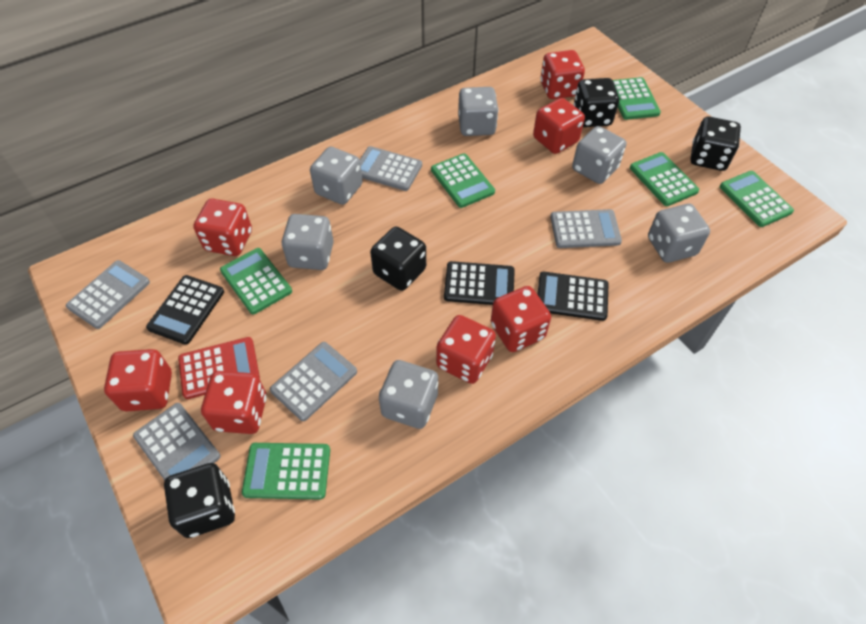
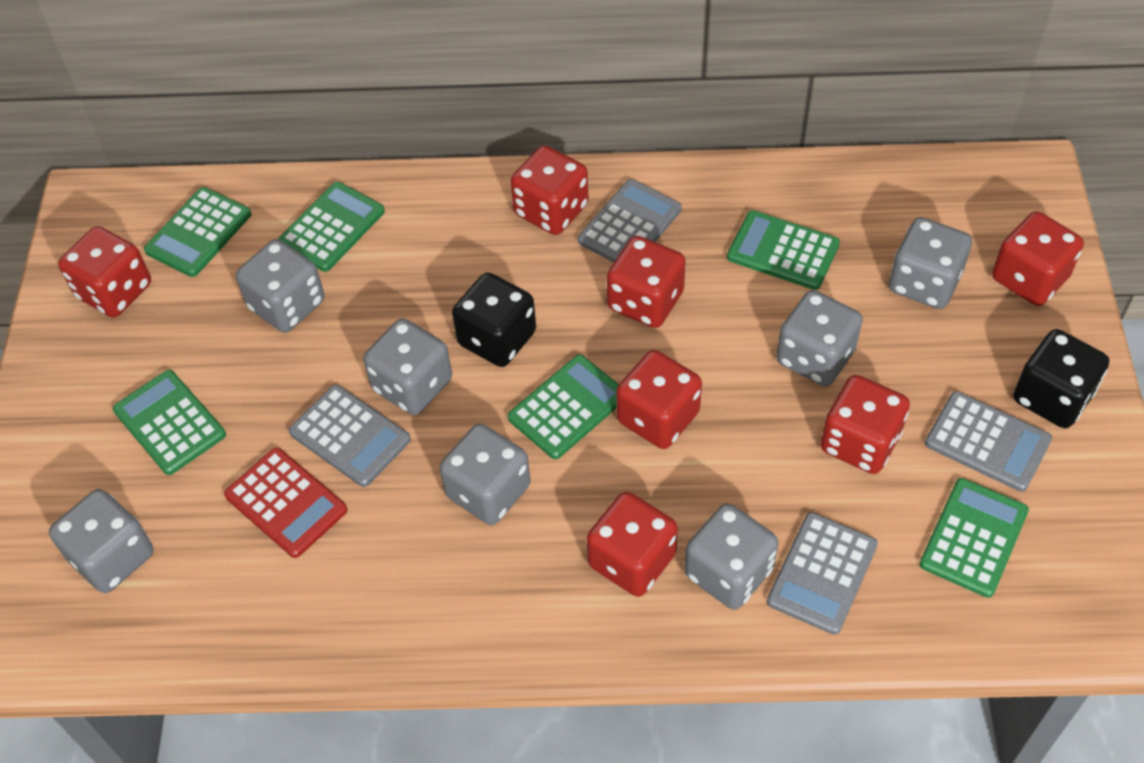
black calculator: [146,275,224,345] [444,261,515,305] [537,272,609,321] = 3 -> none = 0
black dice: [164,463,235,538] [370,226,426,291] [573,78,619,127] [690,117,741,171] = 4 -> [452,272,536,367] [1013,329,1109,428] = 2
grey calculator: [66,260,150,329] [133,403,221,480] [270,342,357,421] [360,146,422,191] [550,209,622,248] = 5 -> [289,385,411,487] [578,179,682,263] [767,512,878,635] [925,391,1052,492] = 4
grey dice: [282,214,334,270] [310,147,363,205] [379,360,438,429] [458,87,499,136] [572,126,626,184] [648,204,710,263] = 6 -> [49,489,154,593] [236,239,324,332] [363,318,452,415] [439,423,531,525] [684,503,779,610] [776,290,863,386] [889,217,972,309] = 7

